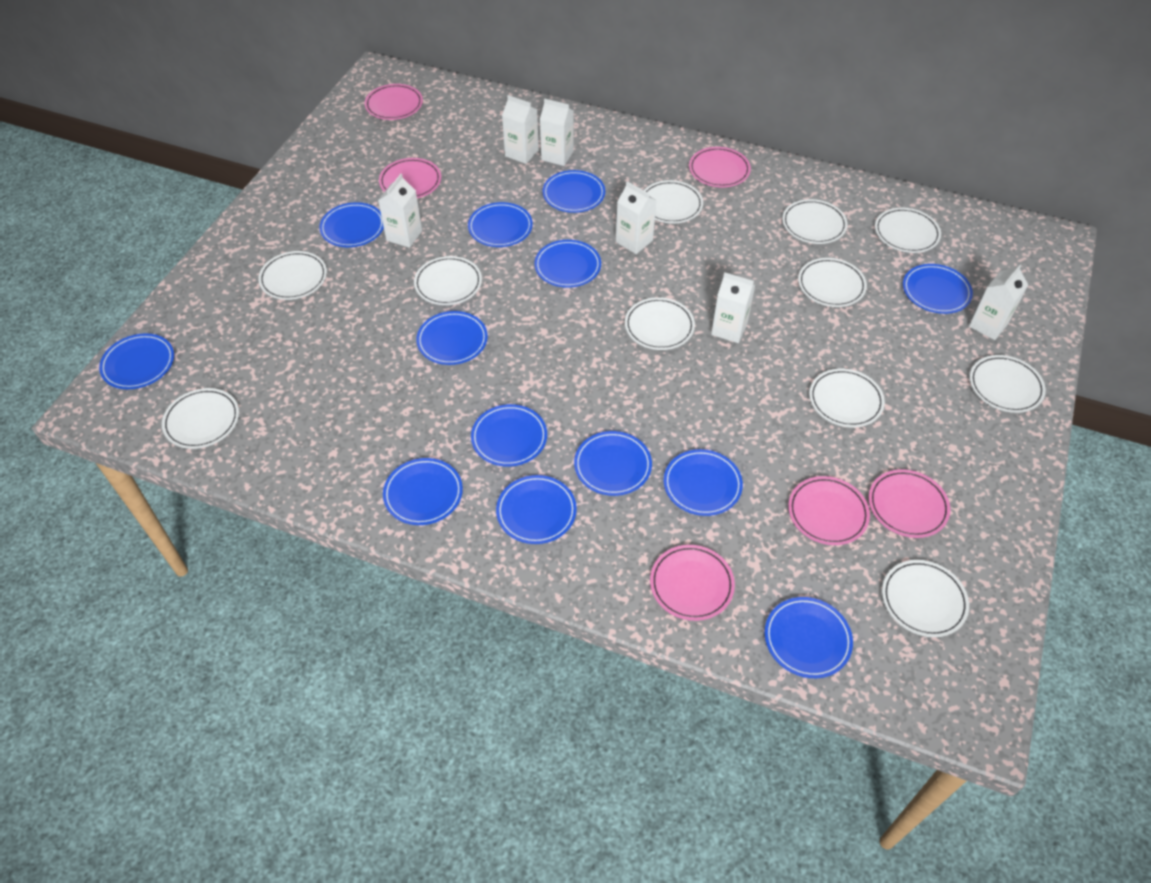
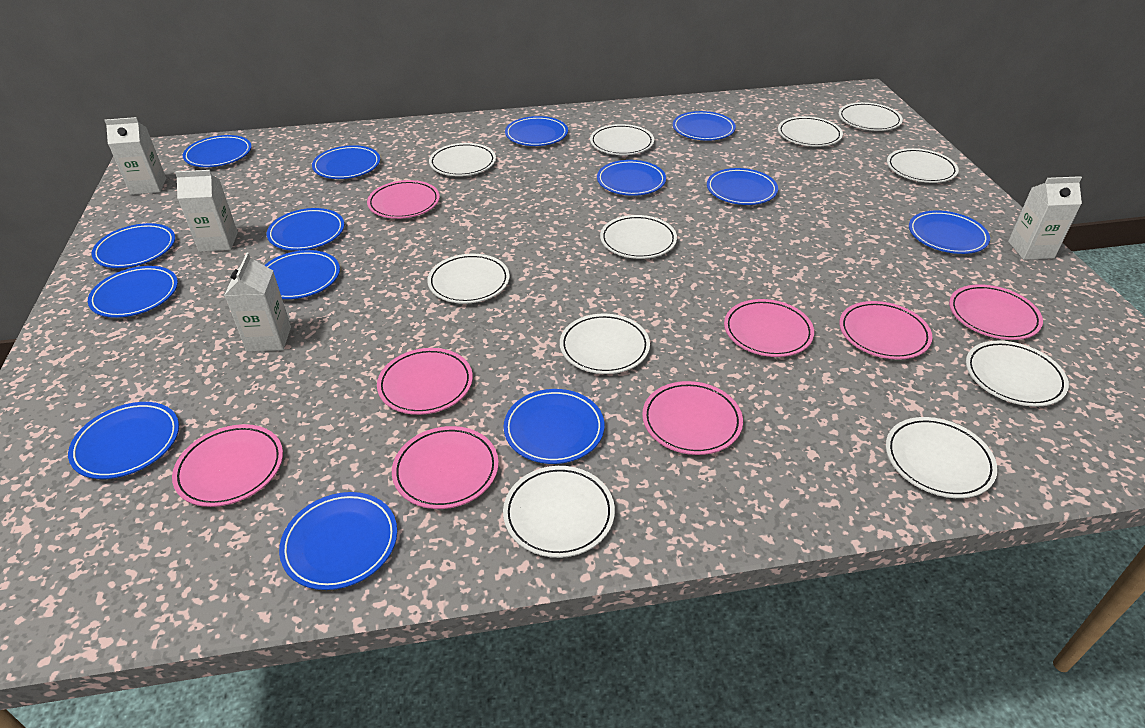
blue plate: [99,333,174,389] [319,202,384,247] [383,458,463,525] [416,311,488,365] [468,202,533,247] [471,404,547,467] [496,475,577,544] [534,240,601,288] [543,170,605,213] [574,431,652,496] [664,449,743,516] [765,597,853,678] [903,264,973,314] = 13 -> [68,402,179,479] [88,266,178,318] [92,223,175,268] [183,135,252,167] [264,250,340,299] [267,208,344,251] [279,492,397,590] [312,145,380,179] [504,389,604,464] [505,116,568,146] [597,160,666,196] [673,111,736,141] [707,168,778,205] [909,211,990,254] = 14
pink plate: [365,84,423,120] [379,158,441,198] [650,545,735,621] [689,147,751,187] [788,476,870,545] [869,469,950,538] = 6 -> [172,424,283,507] [367,180,440,219] [377,348,473,415] [392,426,499,509] [642,381,743,455] [724,299,814,357] [839,301,933,360] [949,284,1043,340] = 8
white carton: [378,174,422,248] [502,95,539,164] [540,99,574,166] [616,181,656,254] [711,272,756,343] [969,265,1028,340] = 6 -> [104,117,166,195] [175,170,238,252] [225,252,291,352] [1008,176,1082,260] = 4

